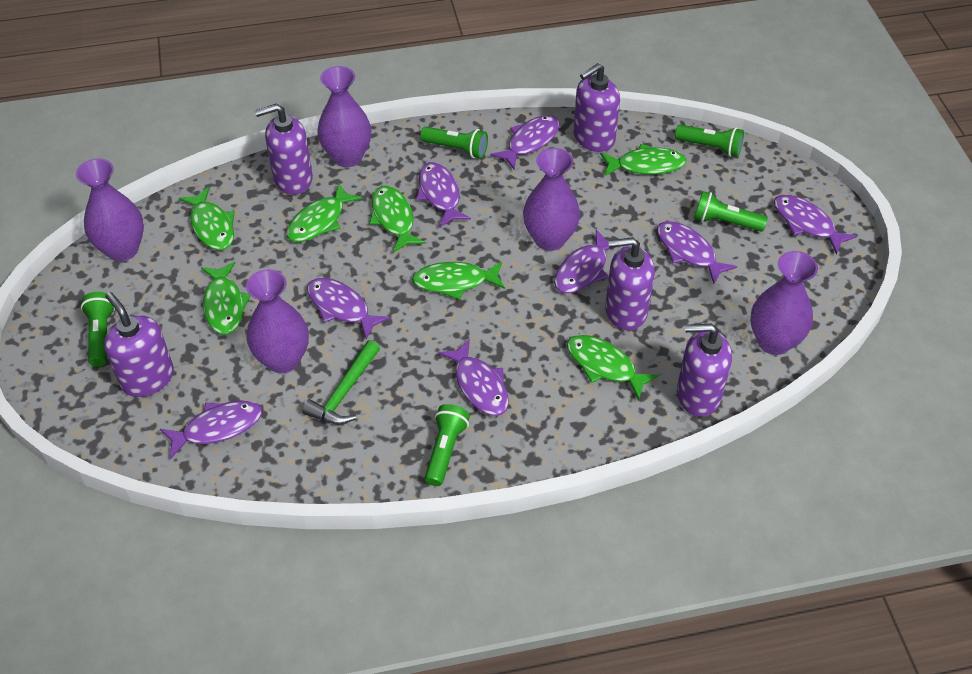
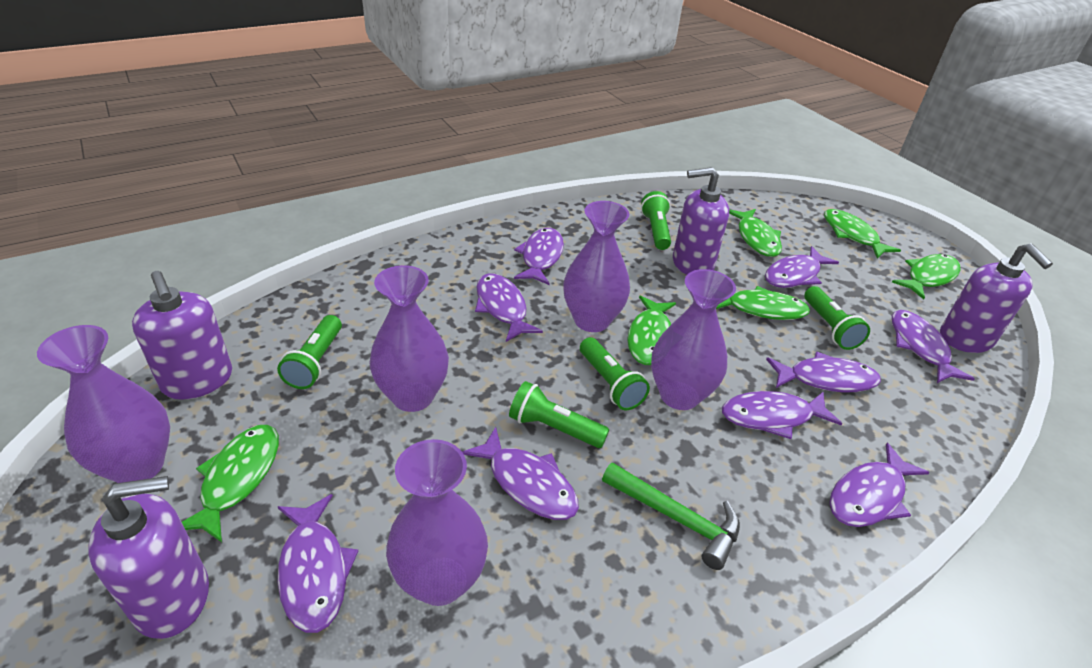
green fish: [179,187,235,250] [201,262,251,335] [287,183,363,242] [369,186,425,253] [412,262,505,300] [567,335,659,400] [600,144,687,177] = 7 -> [182,425,279,542] [627,296,676,365] [716,286,810,320] [729,209,782,257] [824,209,901,259] [892,254,961,300] = 6
purple fish: [160,400,262,459] [307,278,390,340] [416,162,471,227] [438,339,509,416] [490,115,560,170] [554,230,616,294] [657,221,737,284] [774,194,857,254] = 8 -> [277,494,358,633] [462,427,579,520] [475,273,543,342] [514,228,564,285] [722,391,842,439] [765,246,839,288] [766,352,881,392] [830,443,930,527] [892,310,975,383] = 9
purple soap dispenser: [104,292,174,397] [255,104,313,195] [573,63,620,152] [605,237,655,330] [677,323,732,417] = 5 -> [88,476,209,639] [132,271,232,400] [673,167,729,275] [940,243,1053,353] = 4

